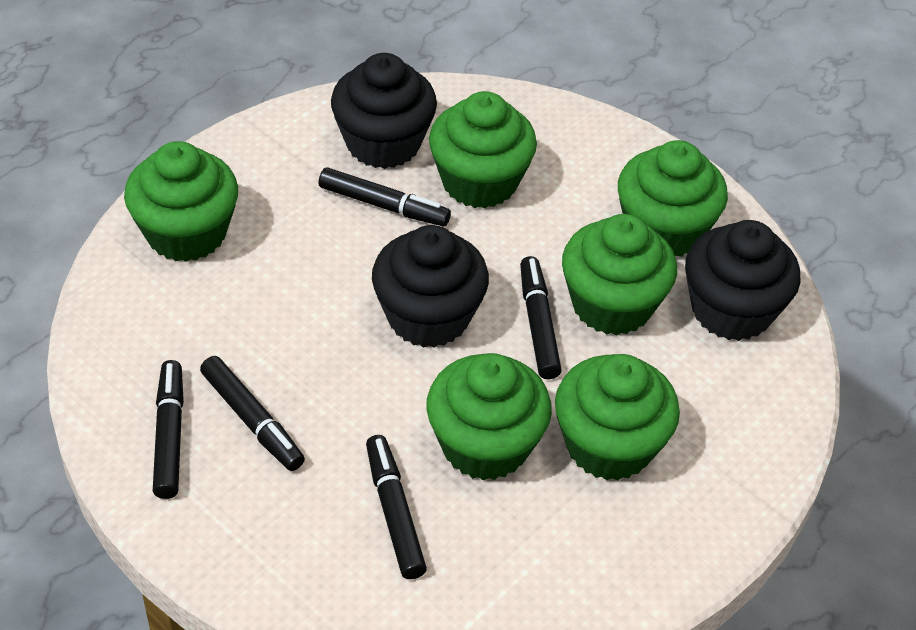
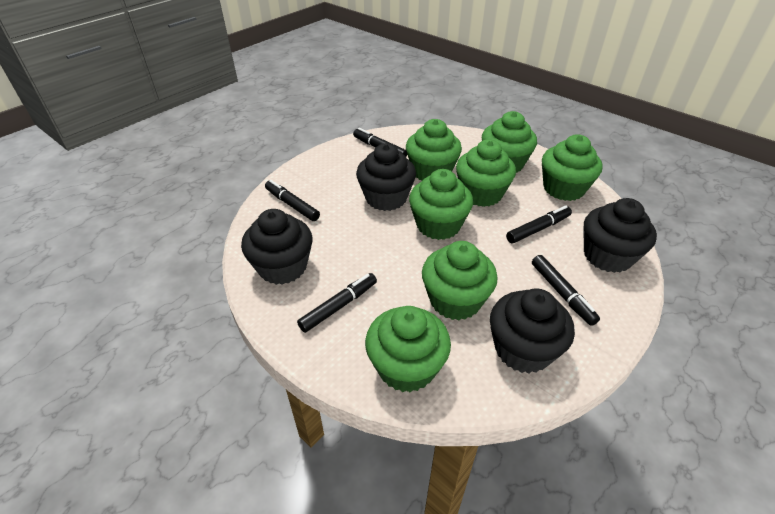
black cupcake: [331,53,437,169] [372,225,489,348] [685,220,801,341] = 3 -> [241,209,312,285] [356,143,416,211] [490,289,575,373] [583,198,657,273] = 4
green cupcake: [124,141,238,262] [426,353,552,481] [429,91,537,208] [555,354,680,481] [562,214,677,335] [618,140,728,257] = 6 -> [365,306,451,392] [406,119,462,181] [409,169,473,240] [422,241,498,320] [456,140,516,207] [482,111,537,173] [542,134,603,201] = 7

